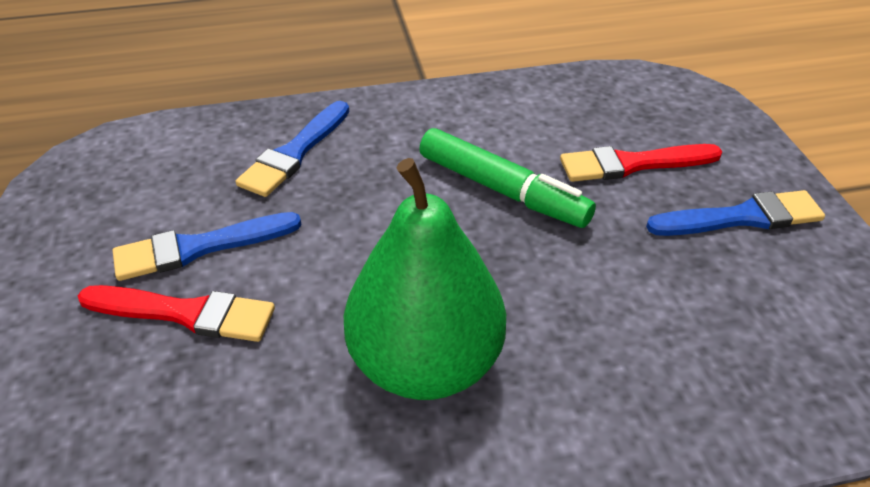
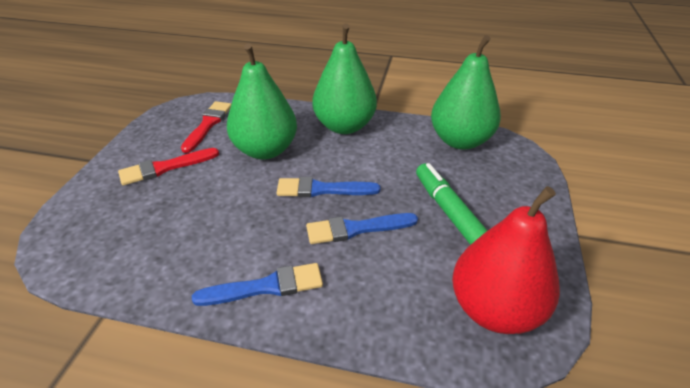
green pear: [344,158,506,400] = 1 -> [227,44,297,160] [313,23,377,134] [431,35,501,150] = 3
red pear: none = 0 -> [452,186,560,334] = 1

